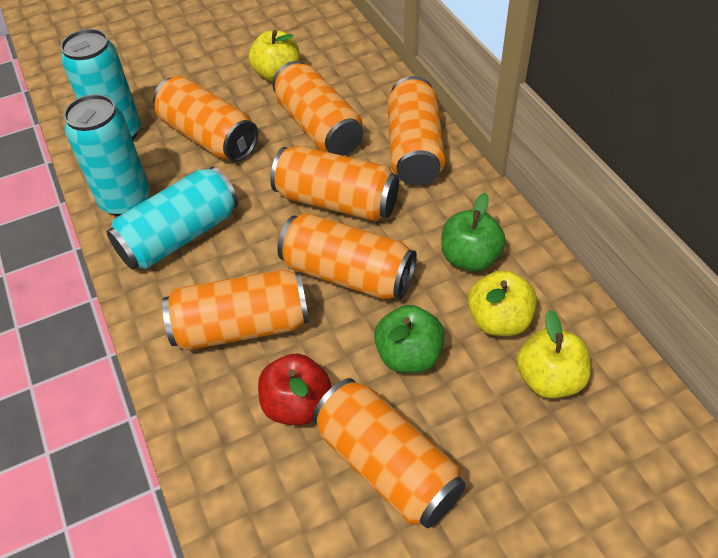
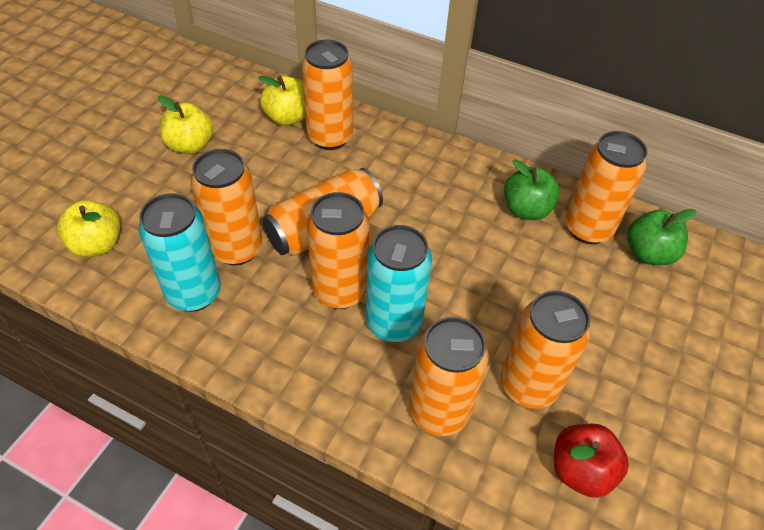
turquoise can: [61,29,141,140] [64,94,150,216] [107,166,238,270] = 3 -> [139,193,221,312] [366,225,432,342] = 2

